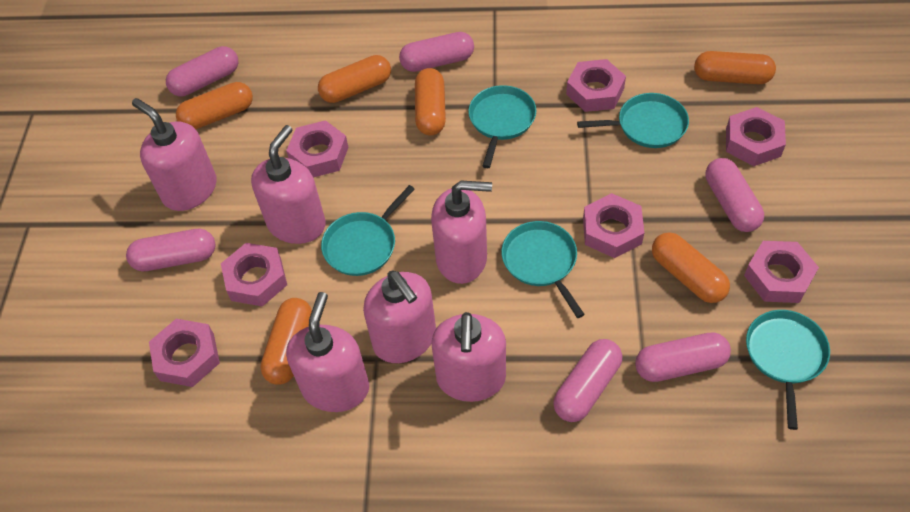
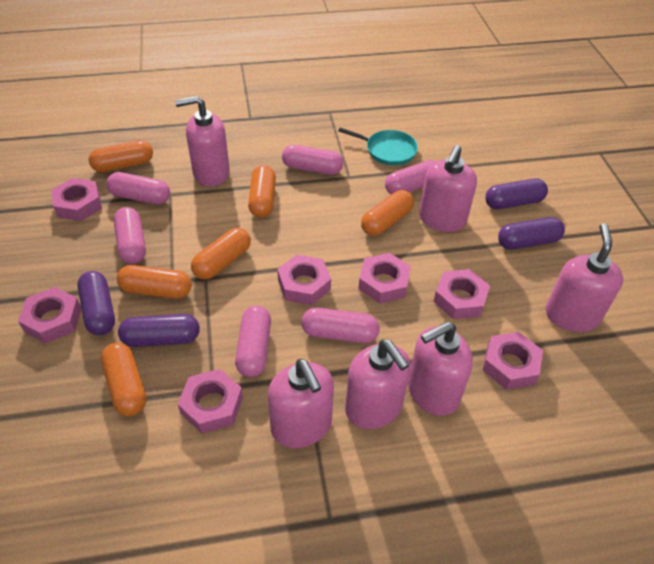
purple capsule: none = 0 -> [77,271,115,335] [118,314,200,347] [485,178,548,209] [498,217,565,250] = 4
turquoise pan: [321,185,415,276] [468,85,536,168] [501,221,585,318] [577,93,689,148] [746,310,830,430] = 5 -> [338,128,418,165] = 1

